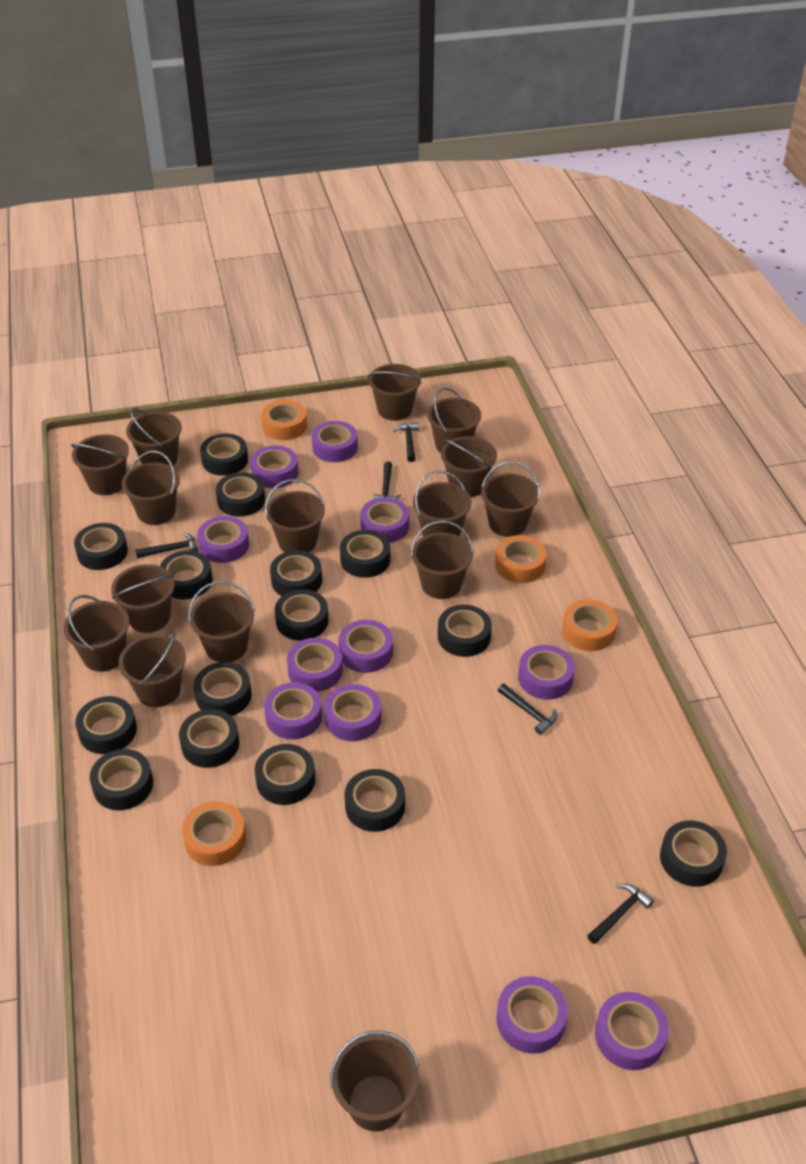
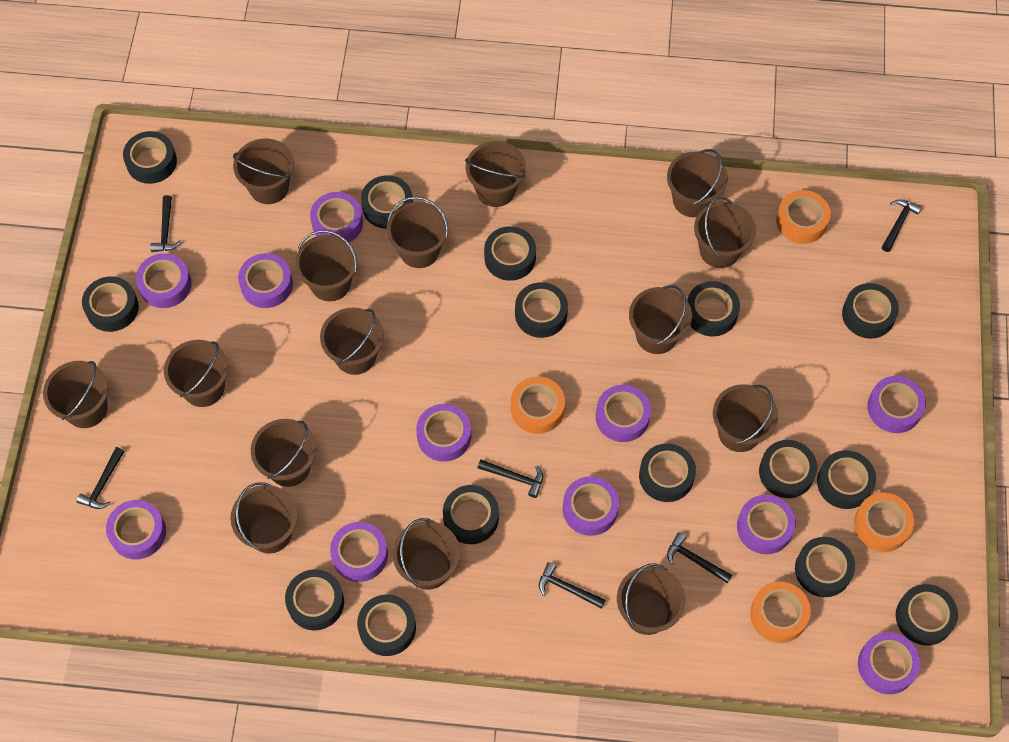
black hammer: [135,533,198,558] [373,461,401,500] [393,423,419,462] [498,684,557,735] [587,884,654,944] = 5 -> [76,447,124,509] [150,195,181,252] [478,459,543,498] [539,562,605,609] [667,532,732,583] [882,199,922,252] = 6

